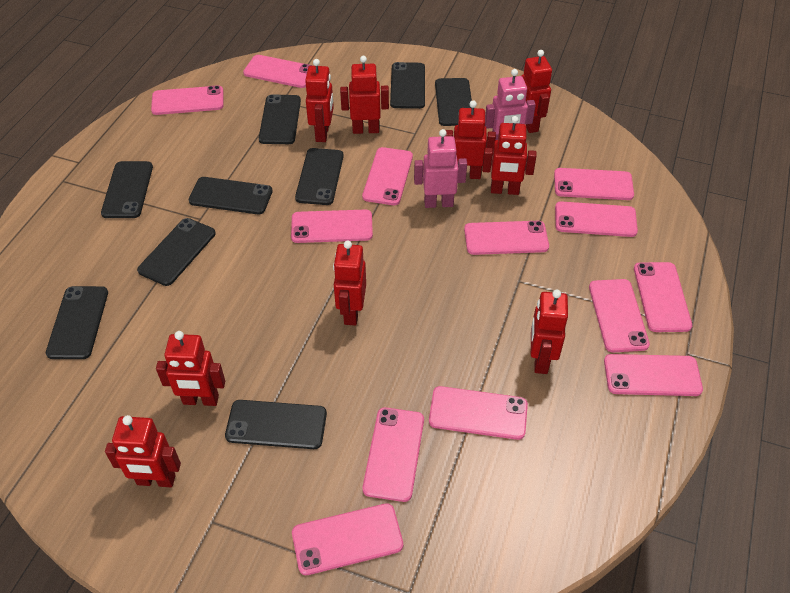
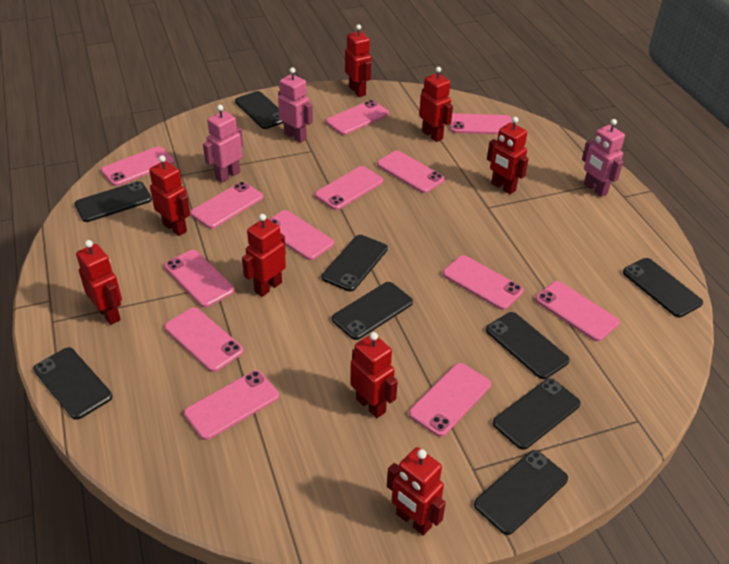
pink robot: [414,129,467,208] [485,69,536,140] = 2 -> [203,105,243,183] [278,67,313,143] [582,119,625,197] = 3
red robot: [105,415,181,487] [156,331,225,406] [305,59,334,142] [333,240,366,326] [340,56,389,134] [446,100,496,179] [482,116,537,195] [521,50,552,133] [531,290,568,374] = 9 -> [76,240,122,325] [149,155,190,236] [242,214,286,297] [345,24,371,97] [350,332,398,418] [387,447,446,536] [419,67,453,142] [487,117,529,194] = 8

